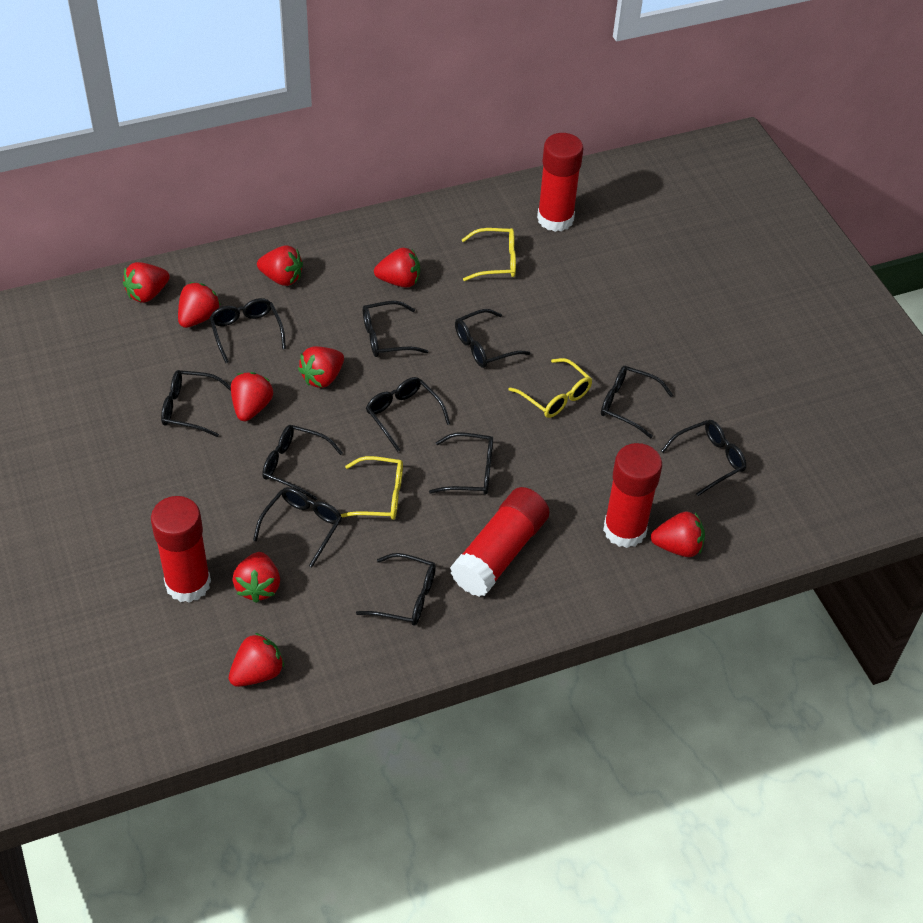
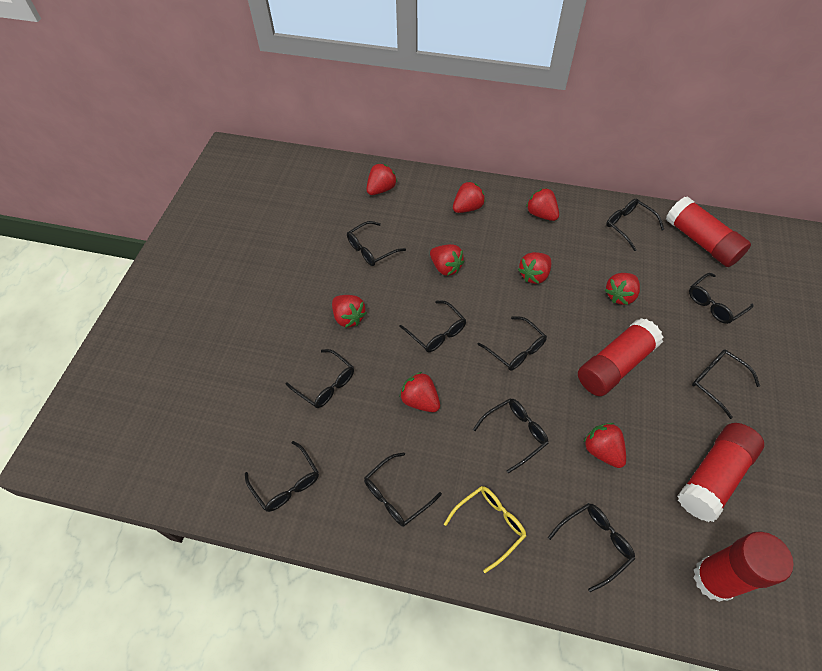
yellow glasses: [341,456,403,520] [462,228,516,281] [508,358,592,418] = 3 -> [444,486,526,573] = 1

